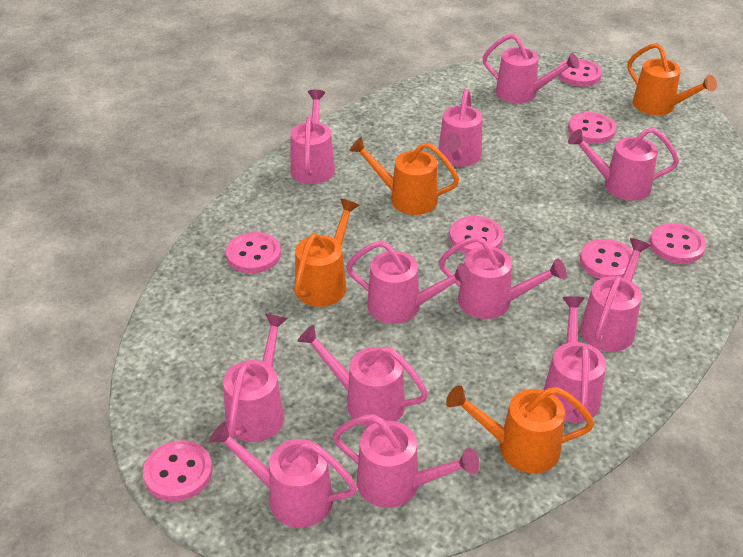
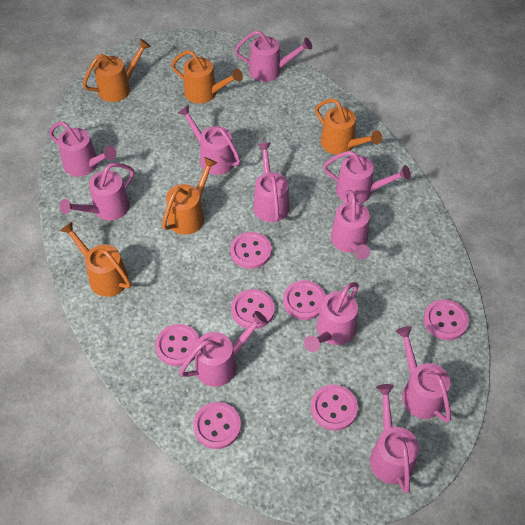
orange watering can: [294,199,359,307] [349,137,459,215] [446,385,594,473] [628,43,717,115] = 4 -> [60,222,131,297] [83,39,151,102] [162,157,217,235] [171,50,243,103] [315,99,382,155] = 5
pink watering can: [209,421,357,528] [223,314,288,442] [290,90,335,184] [298,325,428,427] [333,414,479,508] [346,240,471,324] [439,89,483,167] [439,236,567,319] [482,34,579,103] [544,296,606,423] [568,128,679,200] [580,238,651,352] = 12 -> [49,121,117,176] [60,163,134,220] [178,105,240,175] [179,311,268,387] [235,30,312,82] [253,142,290,222] [304,282,359,352] [323,151,411,204] [331,190,370,260] [370,384,419,493] [395,326,451,423] = 11

